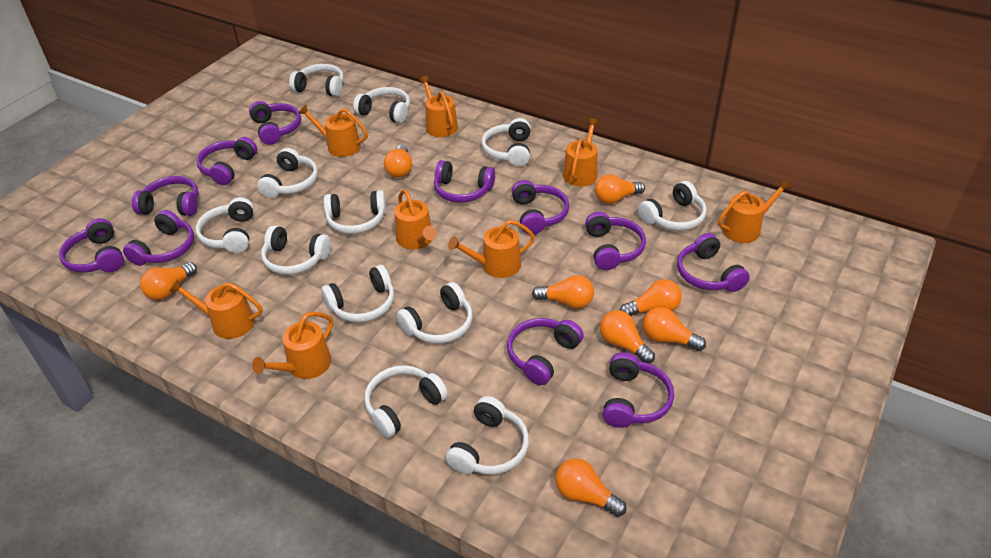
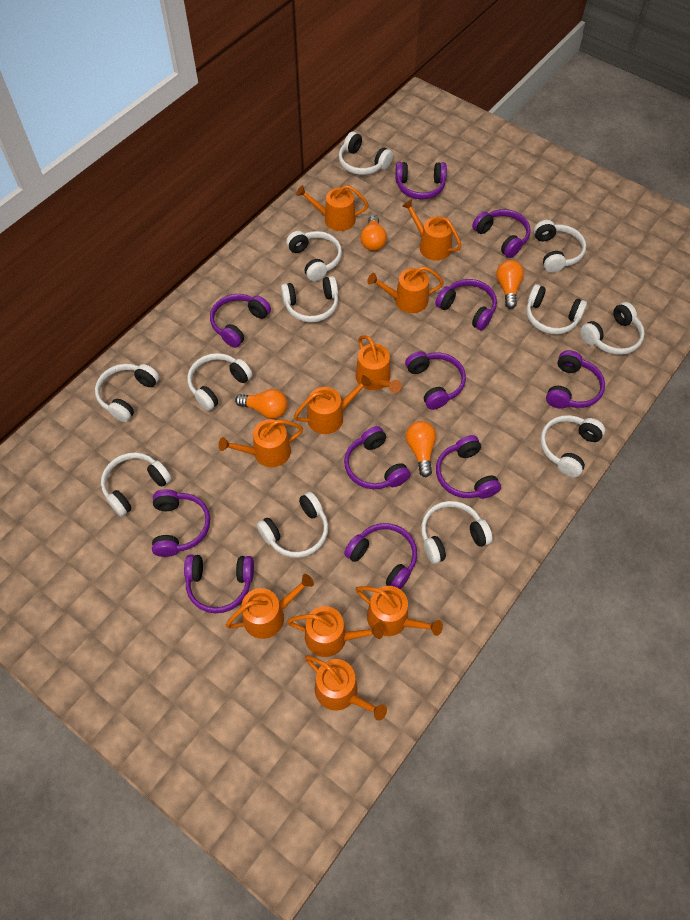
orange light bulb: [140,262,197,300] [384,145,412,178] [532,275,594,309] [555,459,627,517] [595,174,645,204] [600,310,655,364] [620,279,682,316] [643,307,706,351] = 8 -> [235,389,288,419] [360,215,387,251] [406,421,436,477] [496,260,524,309] = 4
orange watering can: [169,279,263,339] [252,312,333,379] [299,105,368,157] [394,189,437,249] [419,76,458,137] [448,220,535,278] [563,118,599,186] [718,179,791,243] = 8 -> [219,419,303,467] [225,574,314,639] [287,606,384,657] [294,375,372,434] [296,185,369,231] [305,656,387,721] [355,335,402,393] [356,586,443,636] [367,266,444,313] [402,199,461,261] = 10

